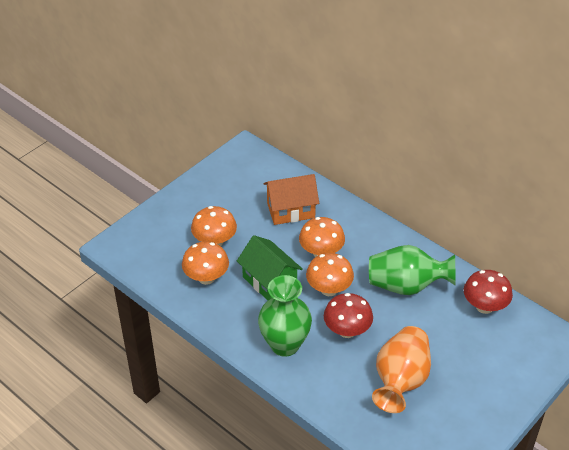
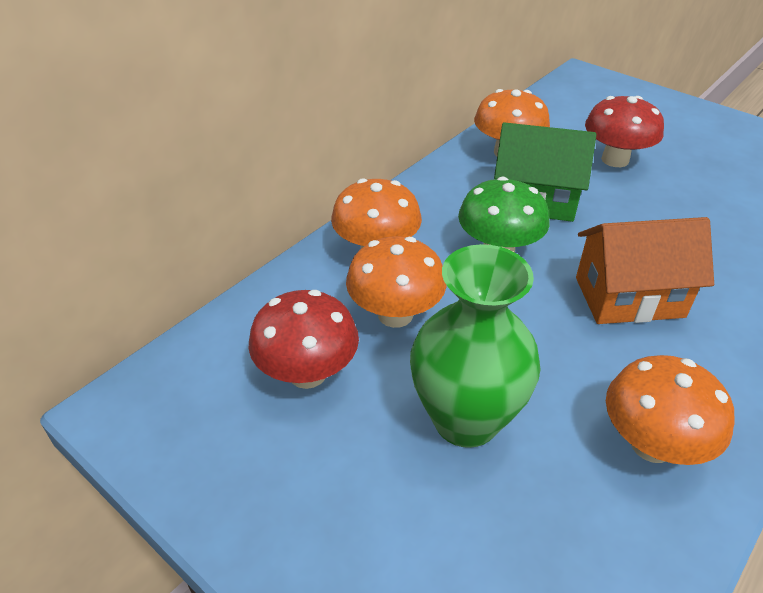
green mushroom: none = 0 -> [458,177,549,252] = 1
green vase: [258,275,312,357] [369,245,455,295] = 2 -> [410,244,541,448] = 1
orange vase: [372,326,431,413] = 1 -> none = 0

